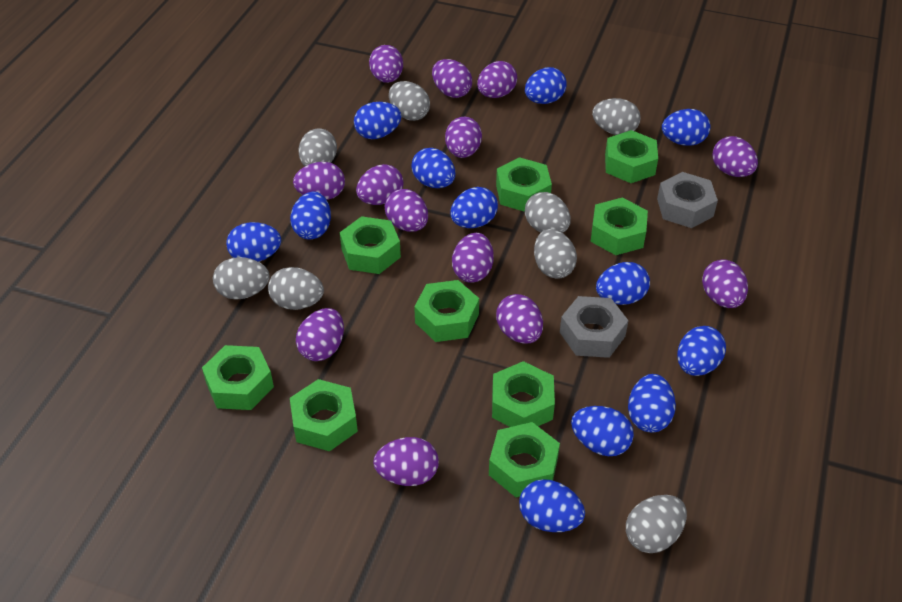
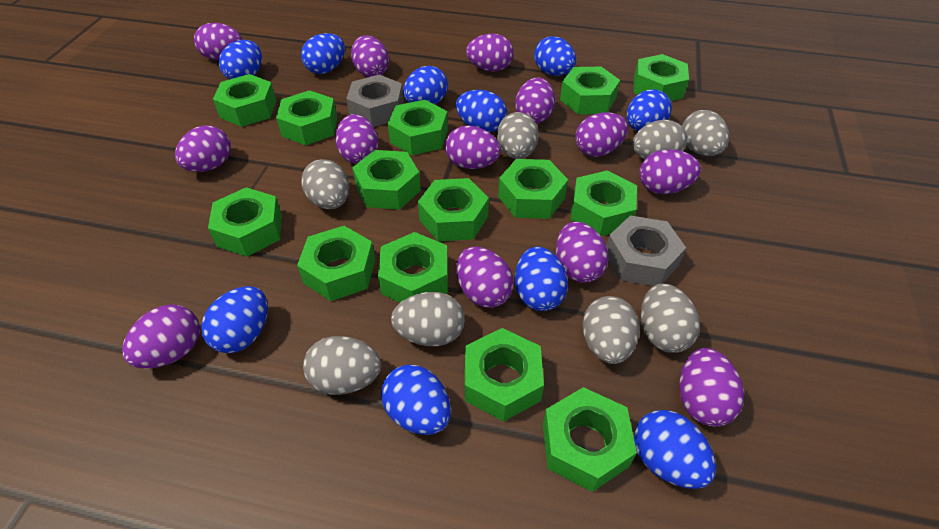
blue egg: [226,222,281,262] [290,192,331,240] [354,102,401,139] [411,148,455,188] [450,187,498,228] [519,479,585,532] [525,67,567,104] [571,406,634,456] [596,262,650,305] [628,374,676,432] [662,109,711,146] [677,326,726,376] = 12 -> [201,286,268,353] [219,40,262,80] [301,33,345,74] [381,364,451,435] [403,66,448,104] [456,90,507,132] [515,247,568,311] [534,36,576,76] [627,89,672,131] [634,410,716,489] = 10
green nut: [202,345,274,410] [290,379,358,451] [340,216,401,274] [414,280,479,342] [489,422,560,497] [492,361,555,427] [496,157,552,212] [591,198,648,255] [605,130,658,183] = 9 -> [208,188,282,257] [213,74,276,127] [276,90,337,145] [297,226,375,301] [352,150,421,210] [378,232,448,303] [388,100,448,155] [418,178,489,241] [465,328,544,422] [498,159,568,219] [543,387,637,492] [560,67,620,114] [570,170,637,236] [634,54,689,101] = 14

